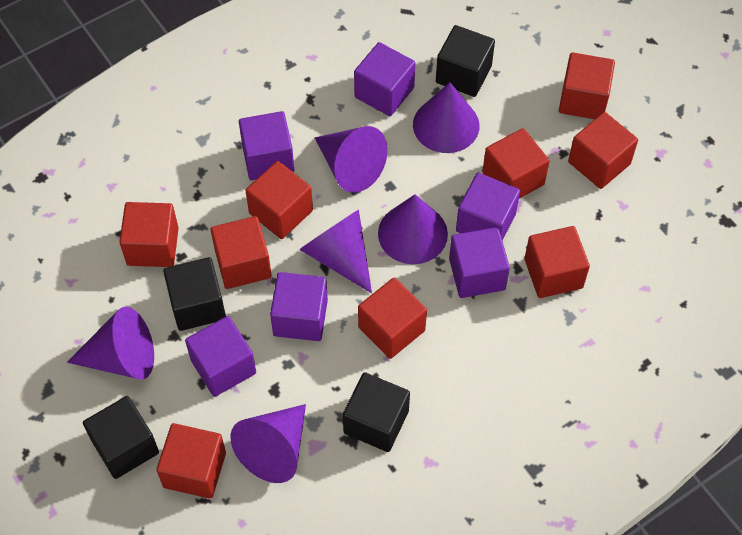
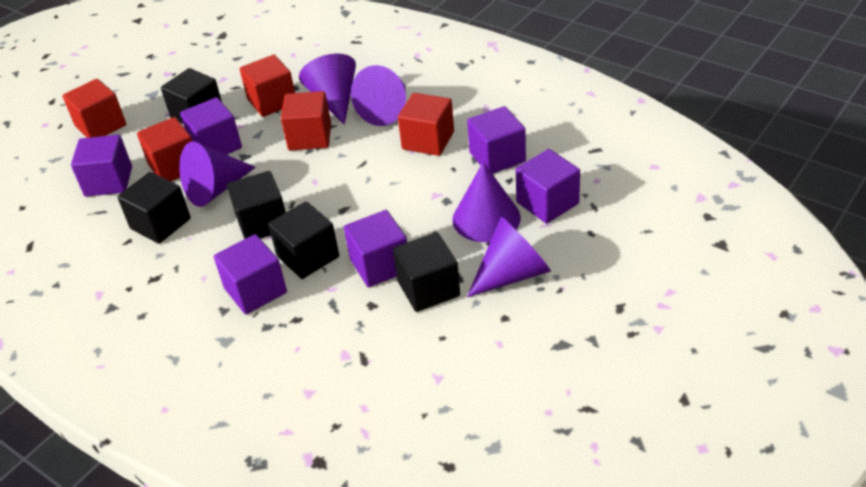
black cube: [83,396,159,479] [163,257,226,331] [343,372,410,452] [436,25,495,97] = 4 -> [117,172,191,244] [161,68,222,125] [227,171,286,239] [268,201,339,279] [393,232,460,312] = 5
purple cone: [67,307,154,380] [230,404,306,483] [299,210,372,293] [315,126,388,193] [378,194,448,264] [413,82,480,153] = 6 -> [179,142,255,207] [299,54,356,125] [351,65,406,126] [452,162,521,242] [467,217,551,297] = 5
red cube: [119,202,179,267] [156,423,226,499] [211,216,272,289] [245,161,313,239] [358,278,427,359] [482,128,550,199] [525,226,590,298] [559,52,615,119] [568,112,638,189] = 9 -> [62,79,126,138] [137,117,193,181] [240,55,295,117] [281,91,331,150] [398,93,454,156] = 5

